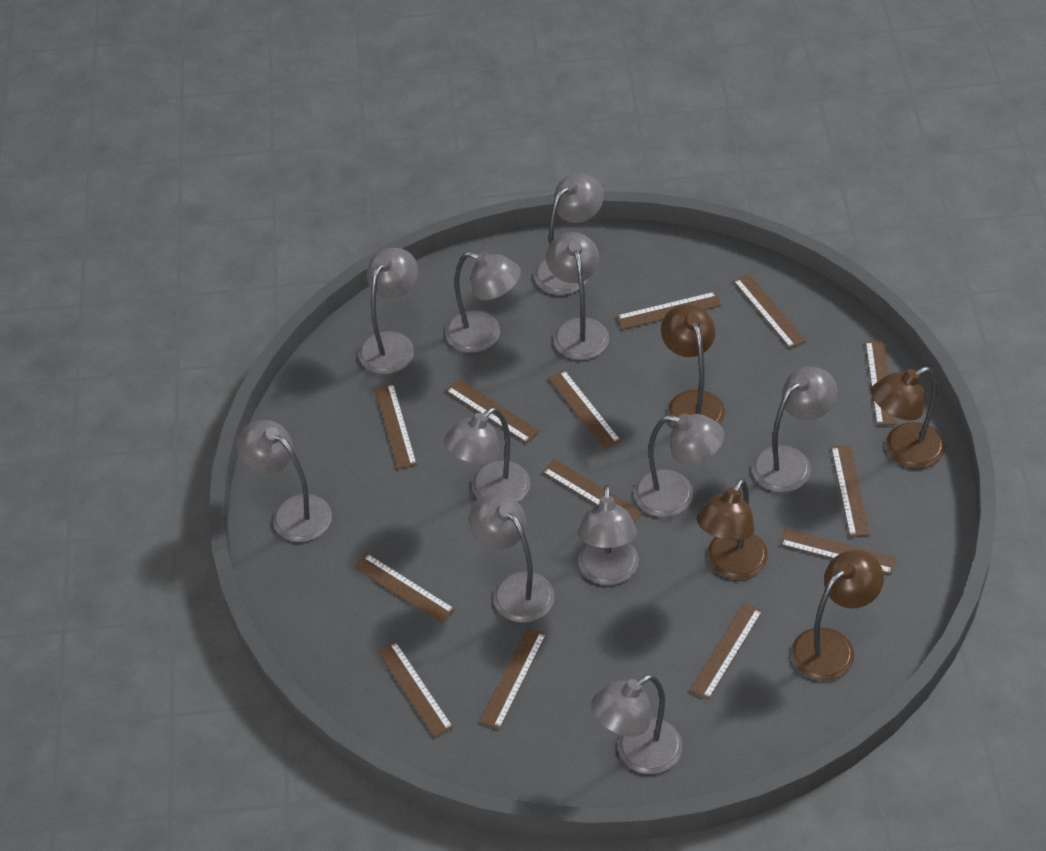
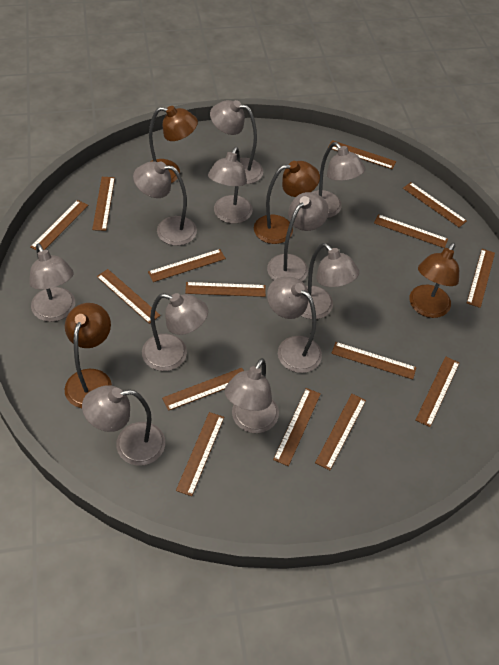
brown ruler: [354,554,455,623] [375,383,417,469] [377,641,453,738] [446,379,540,443] [480,628,546,729] [542,459,643,522] [548,370,621,450] [617,292,721,330] [689,603,762,700] [733,274,806,349] [780,528,897,574] [831,445,870,537] [865,341,897,425] = 13 -> [30,200,88,250] [92,177,115,231] [97,269,161,324] [148,249,226,282] [162,368,244,411] [176,412,224,496] [185,282,266,297] [273,388,321,466] [315,394,366,470] [328,140,396,169] [331,342,416,379] [374,214,448,248] [403,182,467,227] [416,356,459,427] [467,249,495,308] = 15

